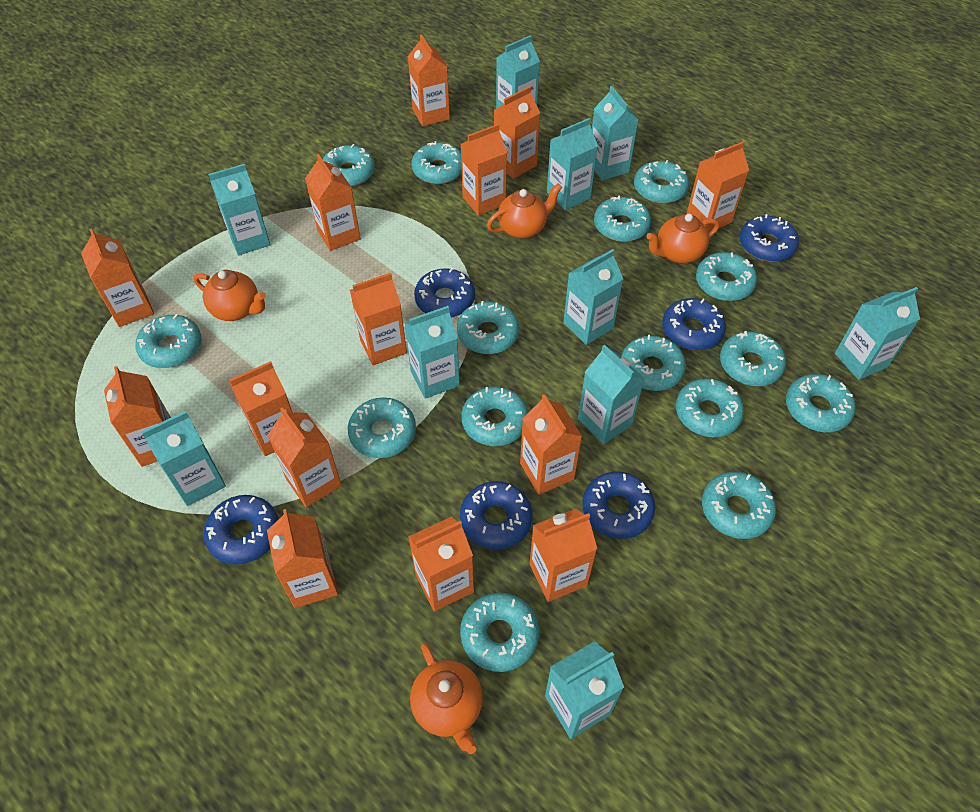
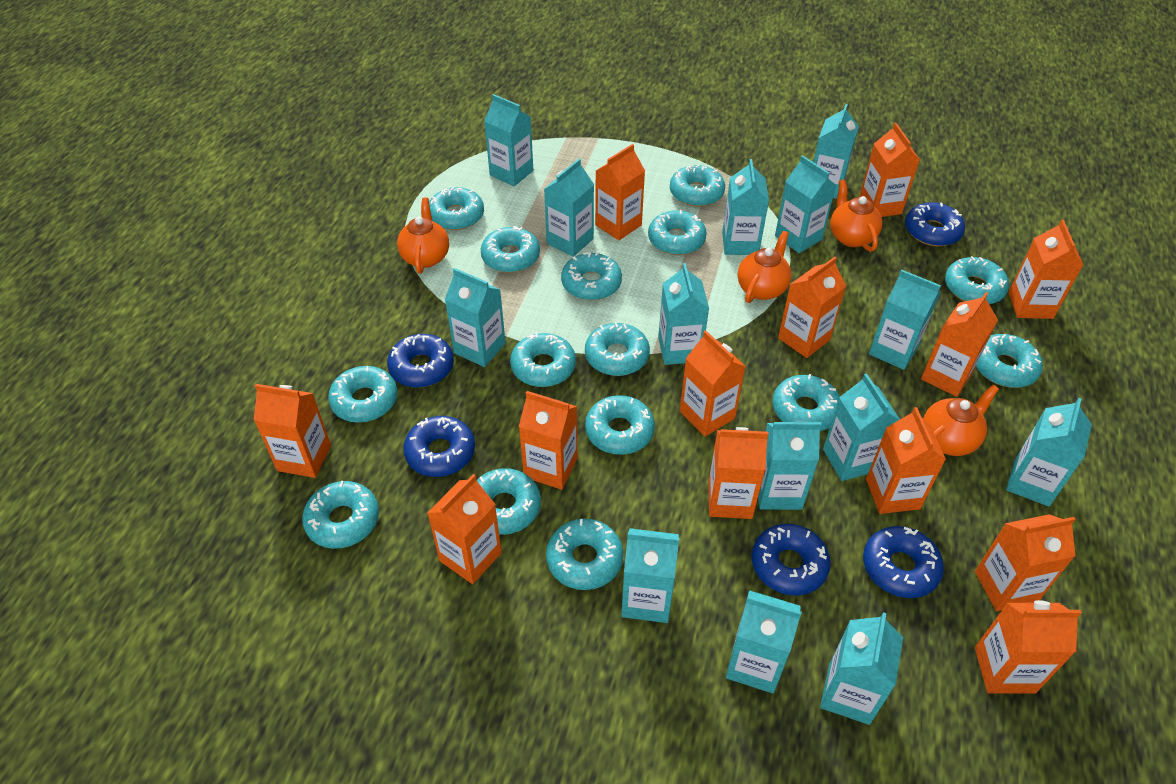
blue donut: [204,495,279,564] [414,268,475,318] [460,481,533,549] [582,472,655,539] [662,298,726,350] [740,214,799,262] = 6 -> [387,334,454,388] [403,416,475,477] [752,524,831,596] [863,526,944,598] [905,202,965,246] = 5
orange carton: [81,228,154,327] [104,366,171,467] [229,361,292,456] [267,509,338,608] [268,407,342,507] [305,154,361,251] [350,273,407,365] [408,34,450,126] [408,516,474,612] [460,124,507,216] [494,86,540,179] [520,394,582,495] [530,509,597,602] [686,141,749,233] = 14 -> [254,384,331,478] [427,474,502,584] [519,391,578,490] [595,144,645,240] [680,330,746,437] [708,427,769,519] [778,257,846,358] [859,123,920,217] [866,407,946,514] [921,292,998,397] [975,514,1076,611] [975,600,1082,693] [1008,220,1083,319] = 13
turquoise carton: [141,411,226,506] [208,164,270,255] [404,306,460,399] [496,35,540,109] [545,641,624,739] [547,118,598,210] [563,249,623,345] [578,345,645,445] [592,86,639,180] [835,287,920,380] = 10 -> [445,268,506,367] [484,94,533,186] [544,159,594,257] [621,528,679,623] [658,263,709,365] [722,159,769,255] [726,590,802,693] [758,422,822,510] [775,155,836,253] [813,104,859,199] [820,612,903,725] [823,374,900,481] [869,270,941,370] [1006,398,1092,507] = 14

